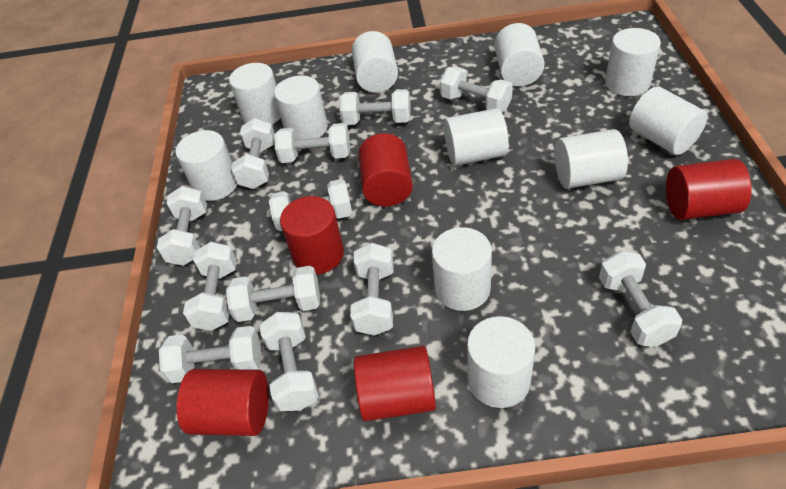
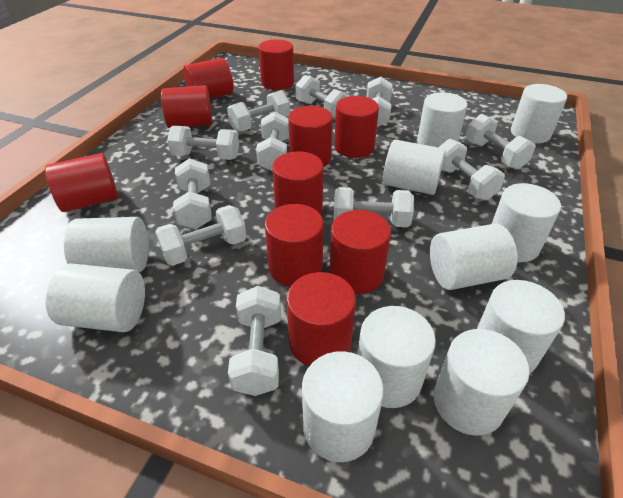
red cylinder: [177,369,269,436] [280,196,344,274] [354,346,436,421] [358,133,413,206] [666,159,752,220] = 5 -> [45,153,118,212] [161,85,212,128] [183,58,233,99] [259,39,294,90] [265,204,324,287] [272,152,323,215] [287,272,356,366] [288,106,333,167] [329,210,391,294] [334,96,379,158] = 10
white dumbbell: [157,186,207,266] [159,326,262,383] [183,242,237,331] [226,266,320,322] [231,118,275,189] [259,312,319,411] [269,179,352,231] [274,123,350,163] [340,89,411,125] [350,243,393,336] [440,66,513,112] [599,251,682,346] = 12 -> [155,205,247,266] [167,126,239,160] [173,158,212,229] [227,90,290,132] [228,286,281,396] [256,112,289,171] [296,75,349,118] [333,187,414,227] [366,77,393,127] [438,139,505,200] [466,114,536,170] = 11

